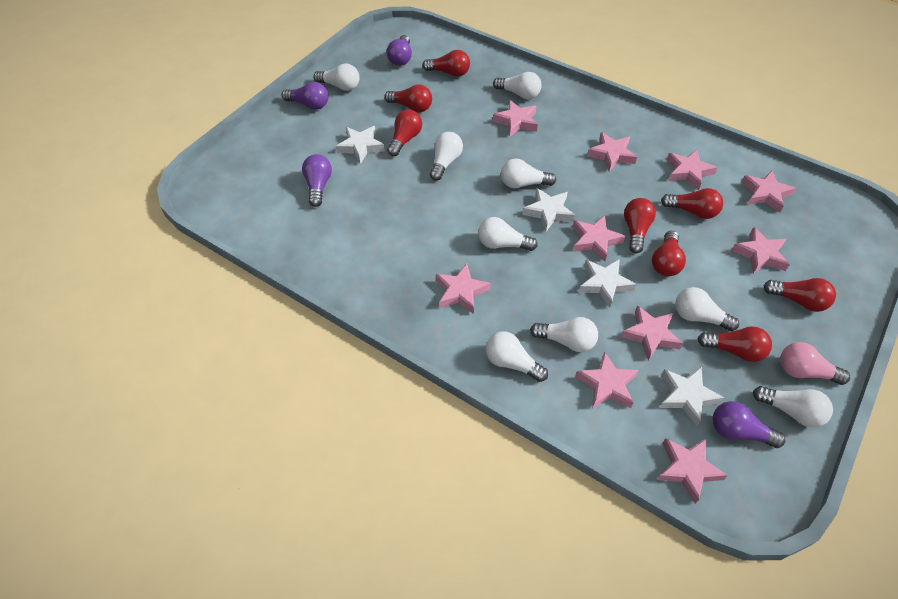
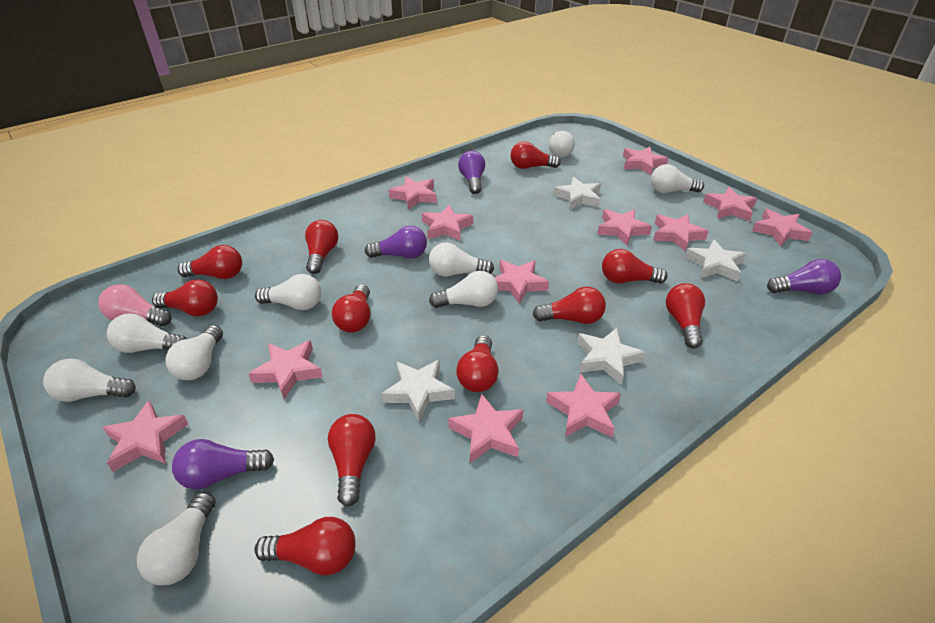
pink star: [436,263,491,314] [493,100,538,137] [573,215,625,261] [576,352,639,409] [587,132,637,172] [620,306,683,361] [657,438,728,504] [667,150,718,190] [731,227,790,274] [741,170,796,213] = 10 -> [103,400,188,472] [248,340,323,399] [389,177,437,210] [422,205,473,241] [448,394,523,463] [494,260,549,304] [546,374,621,437] [597,209,652,245] [623,147,668,175] [653,214,709,252] [703,187,757,221] [752,209,813,246] = 12
red light bulb: [384,84,432,112] [387,110,422,156] [422,50,470,77] [624,198,656,254] [652,231,686,276] [661,188,723,219] [698,326,772,362] [764,278,836,312] = 8 -> [152,280,218,316] [178,245,242,279] [254,517,356,576] [305,220,339,274] [328,414,375,506] [332,284,370,333] [456,335,499,392] [510,141,561,169] [532,287,606,324] [602,249,668,284] [666,283,705,348] = 11

